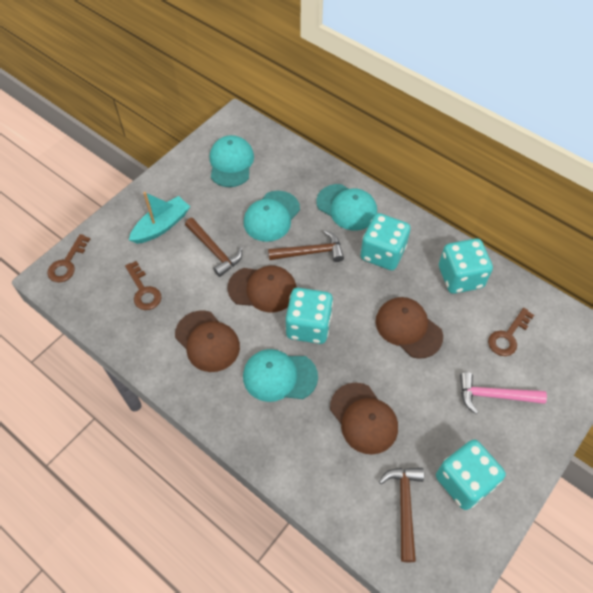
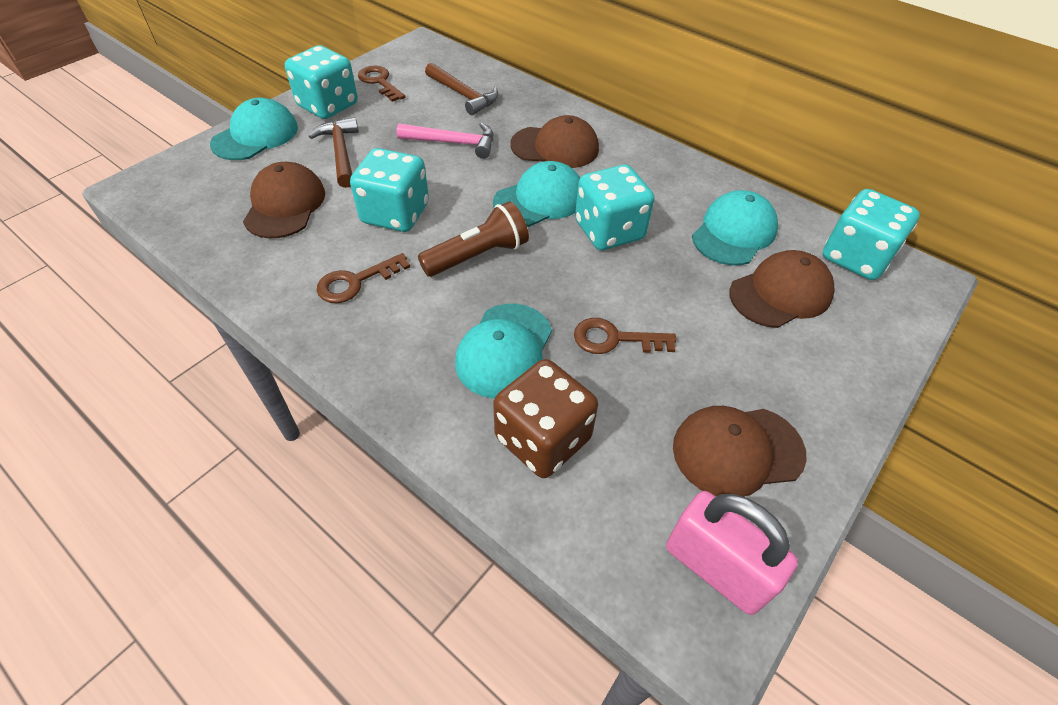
brown dice: none = 0 -> [493,359,598,478] = 1
brown flashlight: none = 0 -> [418,201,529,277] = 1
brown hammer: [185,218,242,277] [268,230,344,262] [379,468,424,563] = 3 -> [309,117,359,188] [425,63,498,115] = 2
pink padlock: none = 0 -> [666,491,798,615] = 1
turquoise boat: [129,192,190,244] = 1 -> none = 0

